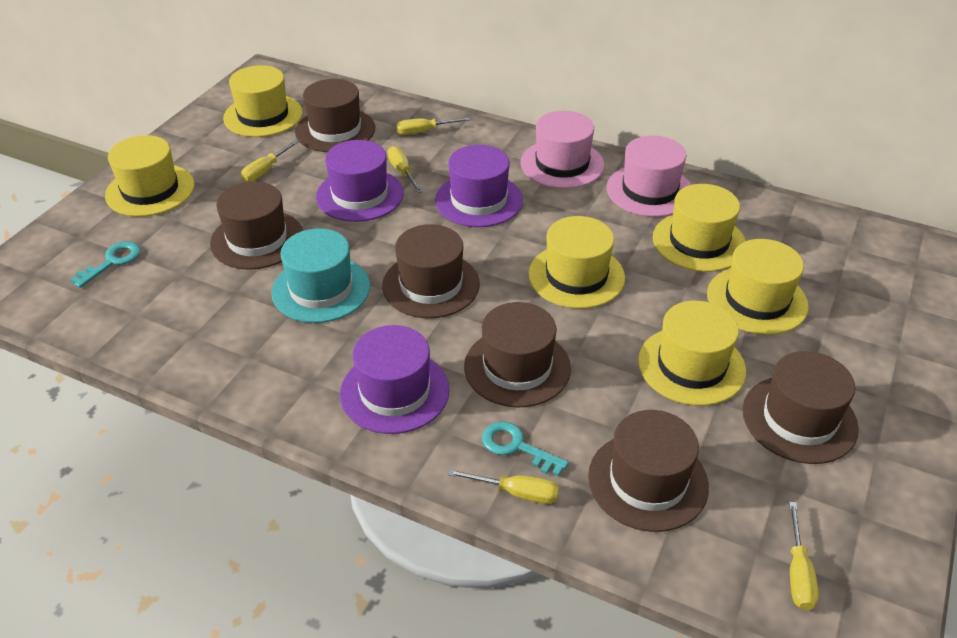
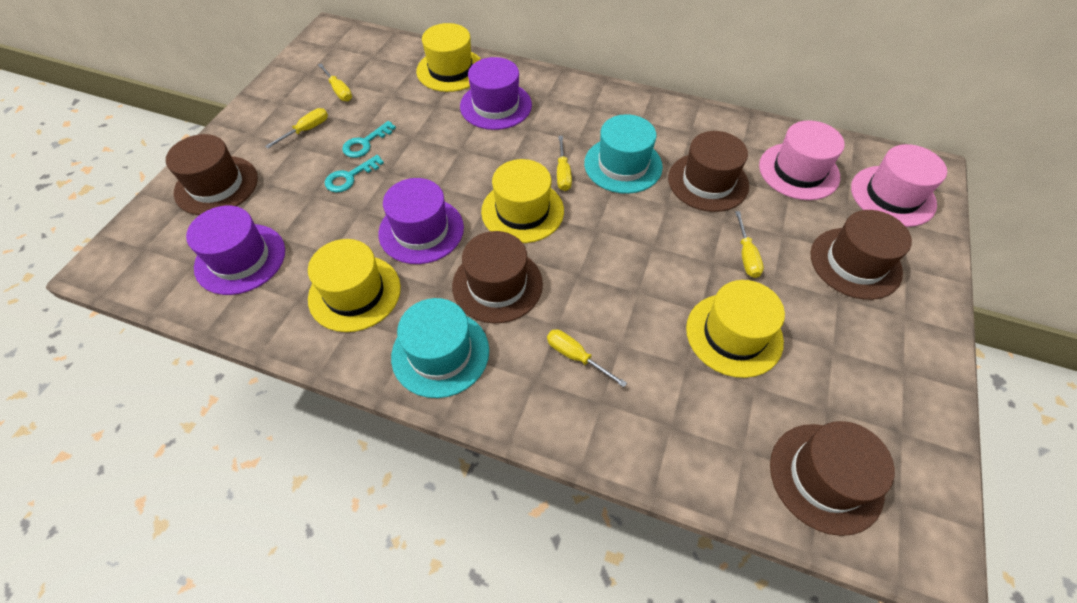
brown hat: [210,182,303,270] [295,79,375,152] [382,224,480,318] [464,302,571,407] [588,410,709,532] [743,351,859,464] = 6 -> [166,134,258,215] [452,231,543,323] [668,131,749,212] [770,421,895,536] [810,210,912,300] = 5
turquoise hat: [271,228,370,323] = 1 -> [391,298,489,398] [584,114,663,194] = 2
yellow hat: [105,135,195,217] [223,65,303,137] [528,216,625,309] [638,301,746,406] [653,184,746,272] [707,239,809,335] = 6 -> [308,239,401,332] [416,23,481,92] [481,159,564,243] [686,280,785,378] = 4

